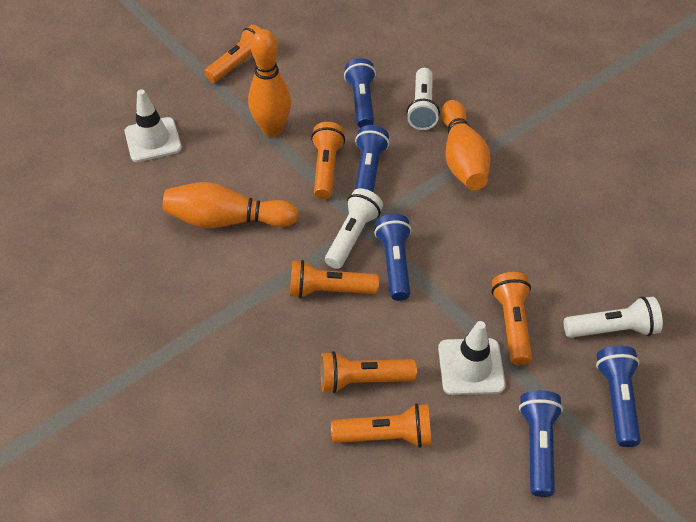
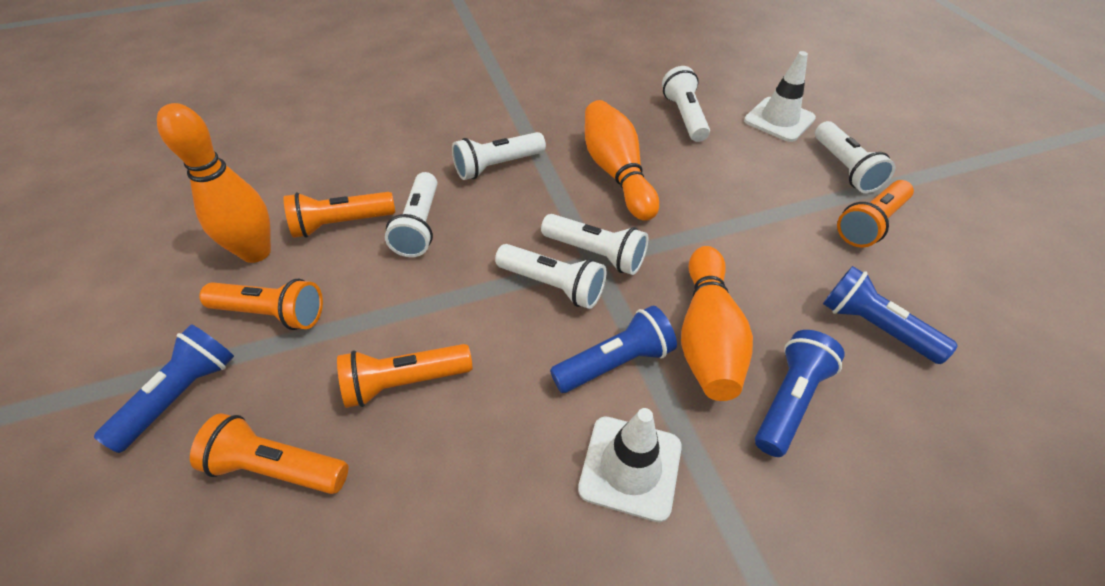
blue flashlight: [344,58,376,128] [355,125,389,192] [374,214,412,301] [519,390,563,497] [596,346,641,447] = 5 -> [94,324,234,453] [550,306,677,393] [755,330,845,457] [823,266,958,364] = 4
orange flashlight: [204,25,261,83] [290,260,379,298] [311,122,345,199] [321,351,417,393] [331,403,432,448] [491,272,532,365] = 6 -> [190,413,349,494] [200,279,323,330] [284,192,395,238] [337,344,473,408] [837,180,914,248] = 5
white flashlight: [325,188,383,269] [406,68,440,130] [564,296,663,338] = 3 -> [385,172,437,257] [452,132,546,180] [495,244,607,309] [541,214,648,275] [662,66,710,142] [815,121,895,193] = 6

